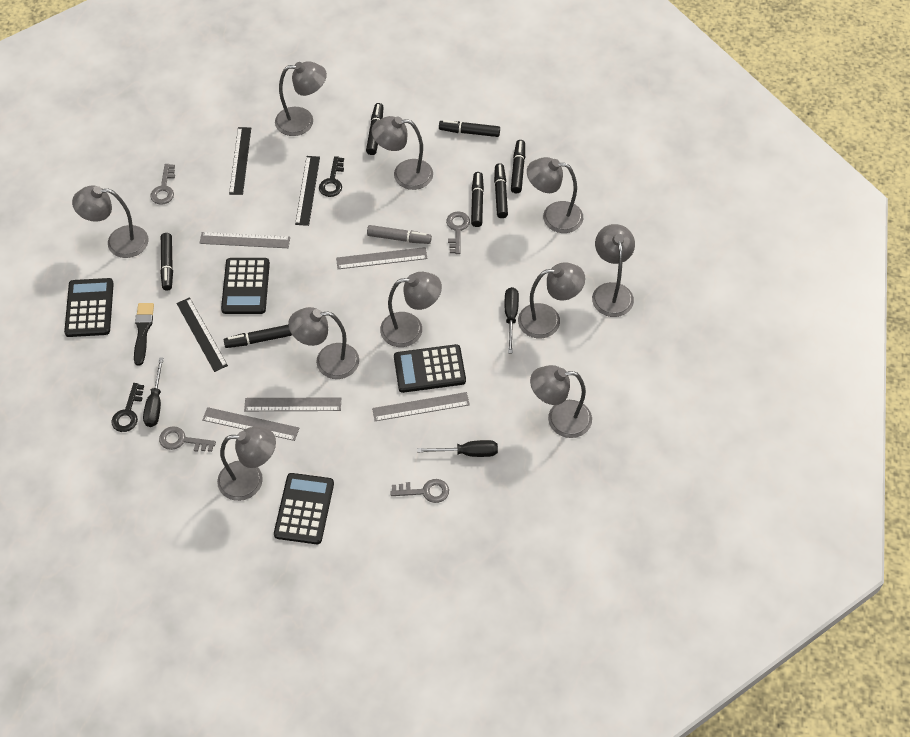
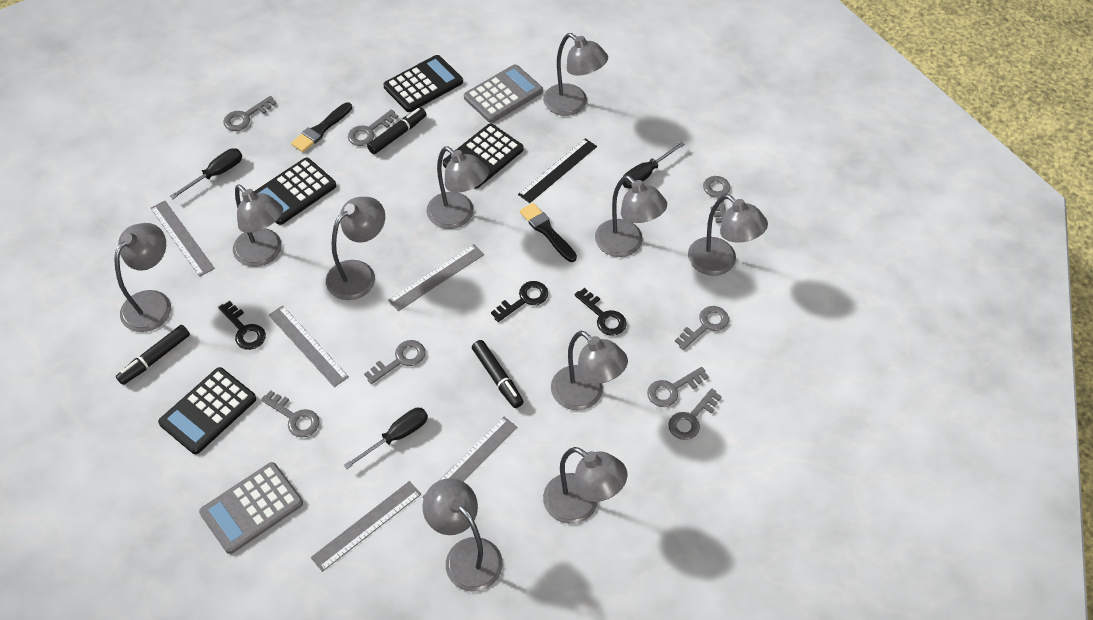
black brush: [134,303,154,366] = 1 -> [291,102,352,152] [520,203,577,262] = 2
black key: [111,383,144,432] [319,156,344,197] = 2 -> [218,301,266,350] [491,281,548,322] [574,288,627,336] = 3
black marker: [160,233,173,290] [224,325,292,348] [366,103,383,155] [439,120,500,137] [471,172,484,227] [494,163,508,218] [511,140,525,193] = 7 -> [116,325,190,385] [367,107,426,154] [472,340,524,408] = 3
black ruler: [176,297,228,372] [229,127,251,195] [295,156,320,226] = 3 -> [518,138,597,203] = 1
grey calculator: none = 0 -> [199,462,303,554] [464,64,543,123] = 2
grey key: [150,164,175,205] [159,426,216,452] [391,479,449,503] [446,211,470,254] = 4 -> [223,96,277,131] [261,390,320,438] [348,109,398,146] [364,340,426,384] [647,367,709,407] [668,388,722,440] [675,306,729,350] [703,176,730,223] = 8
grey marker: [367,225,432,244] = 1 -> none = 0

